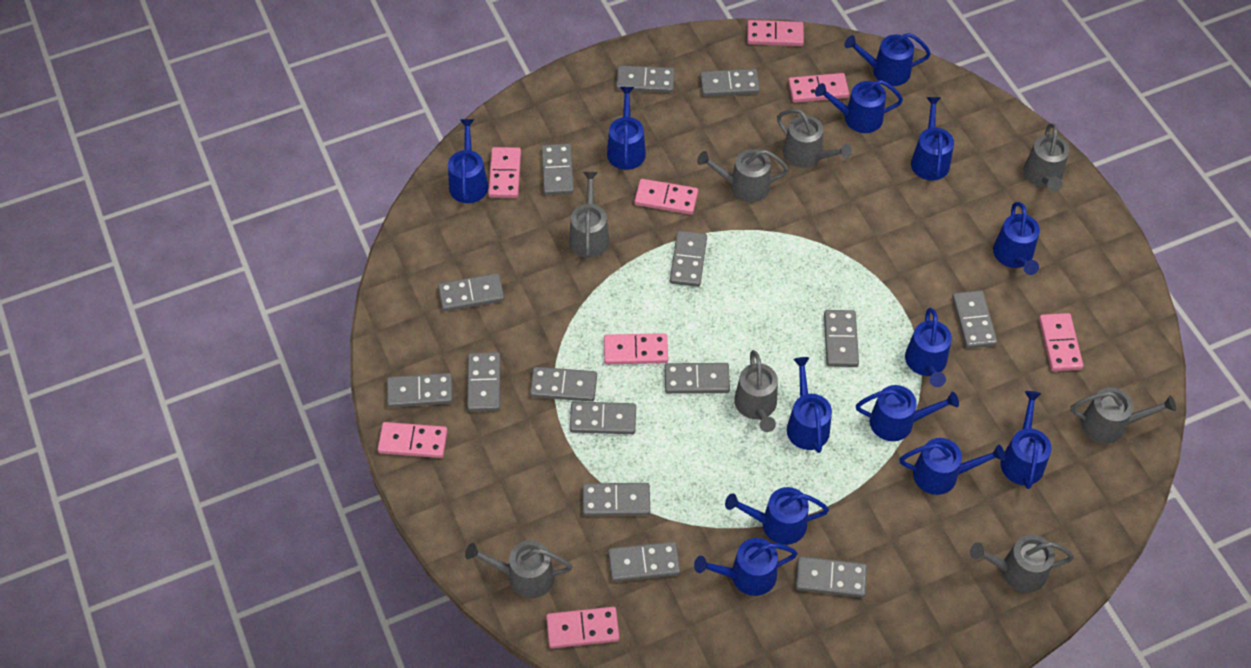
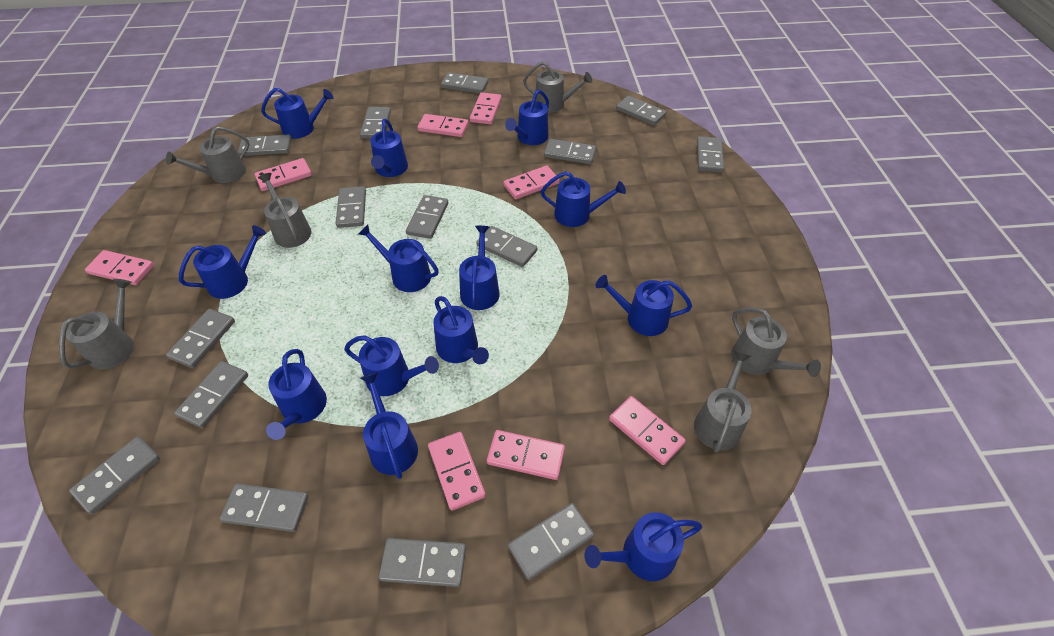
grey watering can: [465,540,572,598] [569,172,610,258] [697,149,789,203] [734,350,778,432] [777,109,852,168] [970,535,1074,593] [1023,123,1069,191] [1070,387,1176,444] = 8 -> [59,279,134,369] [166,126,249,183] [258,173,311,248] [523,61,592,113] [694,351,752,453] [732,308,821,377] = 6

